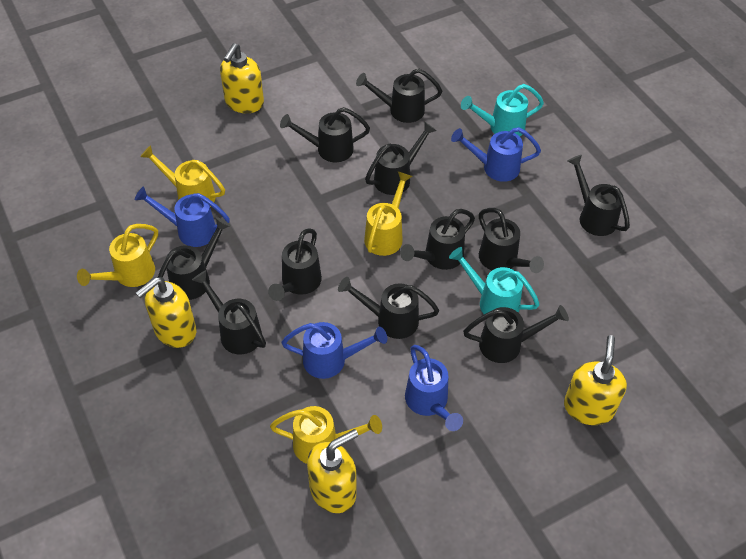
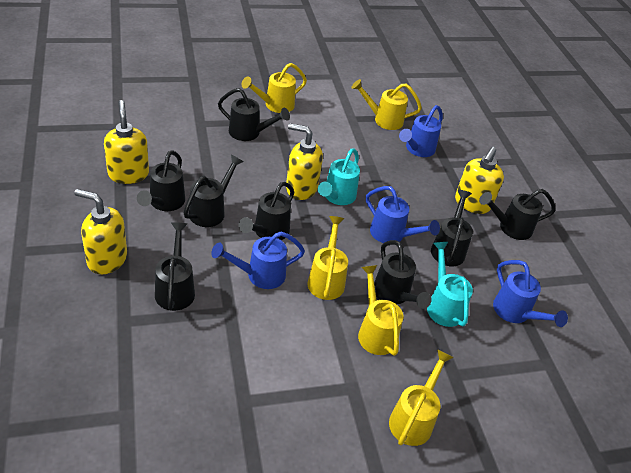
black watering can: [158,217,231,300] [192,270,266,354] [268,228,322,301] [280,107,370,162] [338,277,439,339] [356,69,442,123] [365,122,437,195] [400,209,475,270] [463,305,569,363] [479,208,544,273] [567,155,630,236] = 11 -> [137,150,185,211] [155,222,195,311] [183,155,243,227] [218,88,290,141] [238,182,294,240] [374,240,432,309] [431,190,473,266] [479,189,556,240] = 8
yellow watering can: [77,224,158,287] [140,145,225,207] [270,406,382,464] [364,171,412,256] = 4 -> [242,63,307,113] [308,216,348,300] [351,79,422,130] [358,265,403,356] [389,349,454,446] = 5

